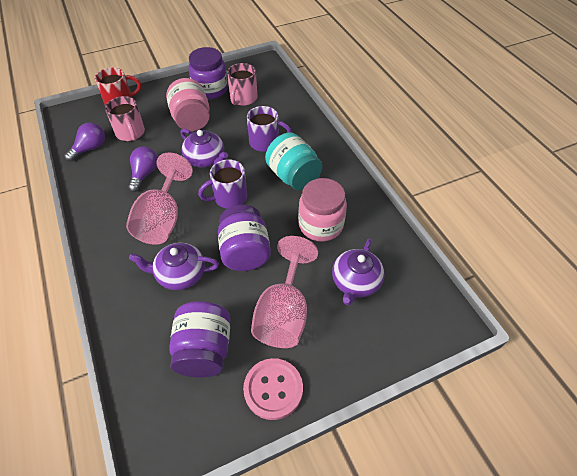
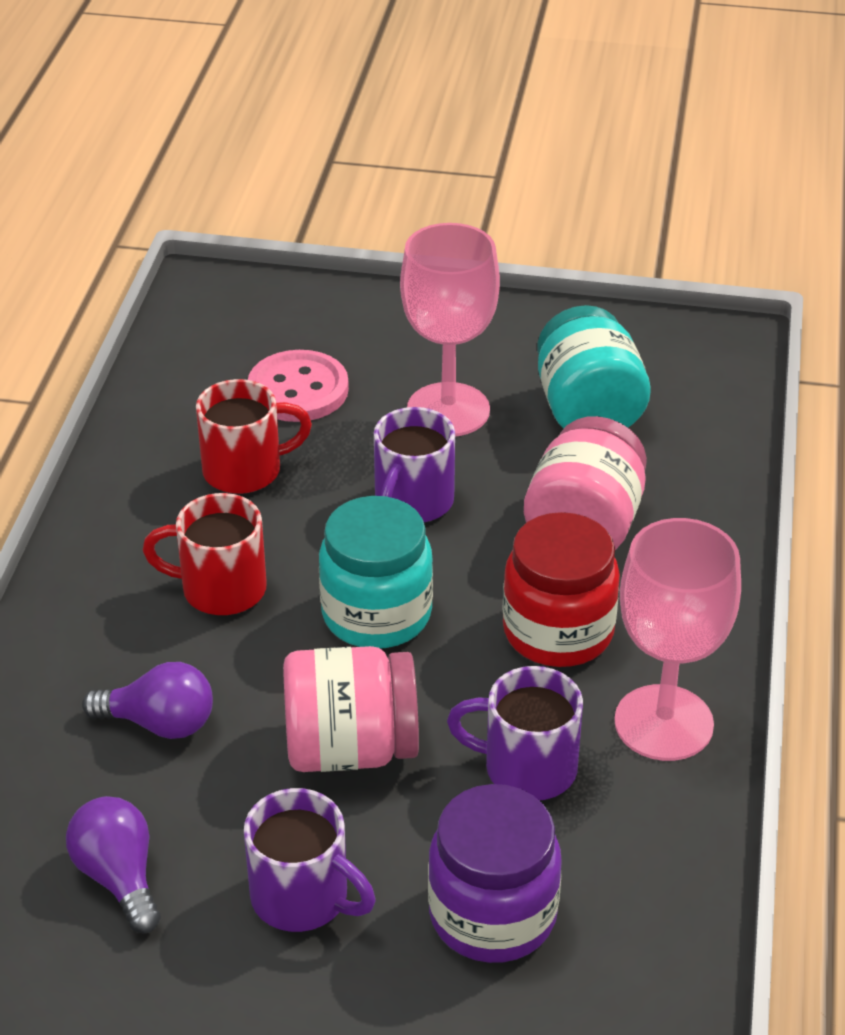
pink mug: [105,96,145,141] [227,63,257,106] = 2 -> none = 0
purple jar: [169,301,230,377] [188,47,228,99] [218,205,271,271] = 3 -> [428,784,562,963] = 1
purple mug: [198,159,247,209] [247,106,292,152] = 2 -> [244,788,375,932] [374,407,455,522] [447,666,583,800] = 3
purple teapot: [129,243,219,290] [181,129,228,167] [332,239,385,305] = 3 -> none = 0
red jar: none = 0 -> [502,512,620,667] = 1
red mug: [95,67,141,106] = 1 -> [142,493,267,615] [196,379,312,494] = 2
turquoise jar: [265,132,322,190] = 1 -> [319,496,433,648] [537,305,651,428] = 2

